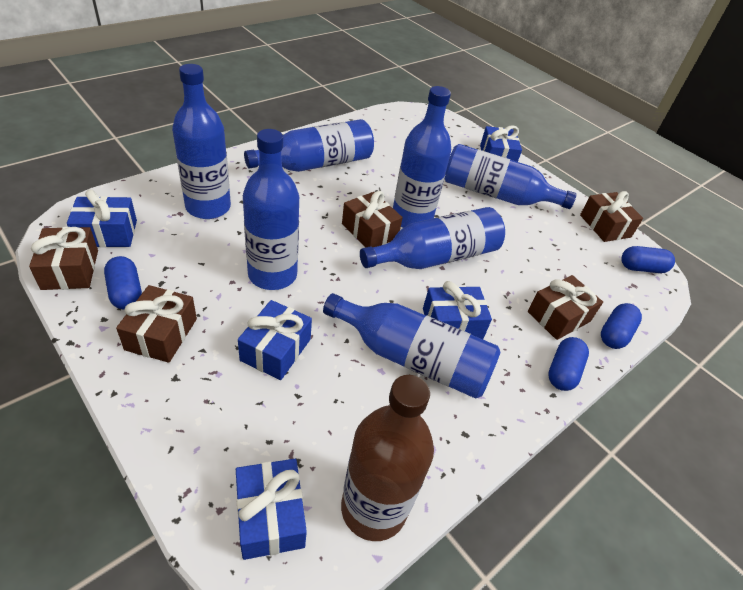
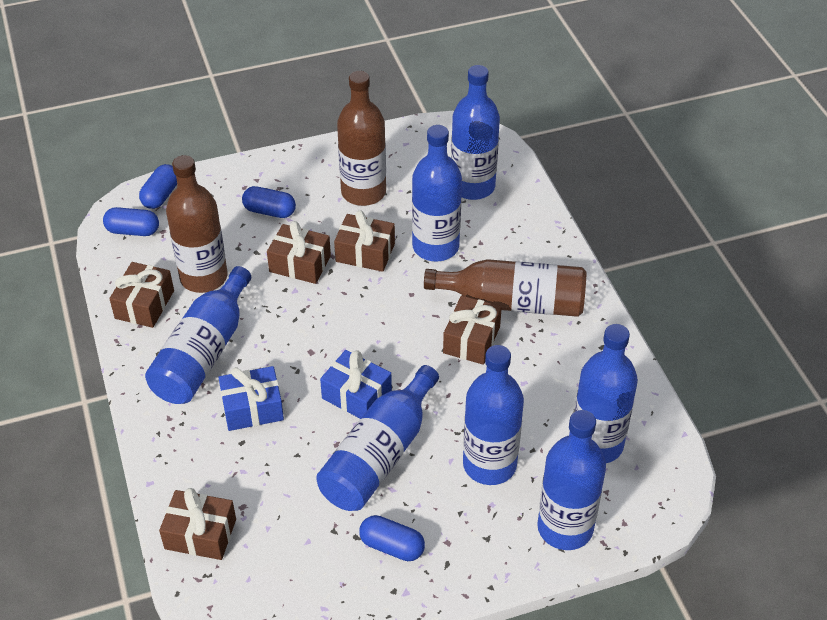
blue gift: [67,189,137,247] [236,459,307,560] [238,300,312,380] [423,281,492,339] [480,125,522,162] = 5 -> [218,366,284,431] [320,350,392,419] = 2
brown bottle: [341,375,434,541] = 1 -> [166,155,228,293] [337,71,386,206] [424,259,586,317] = 3

